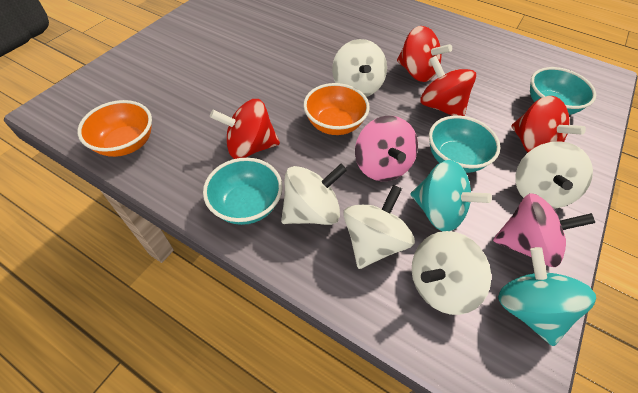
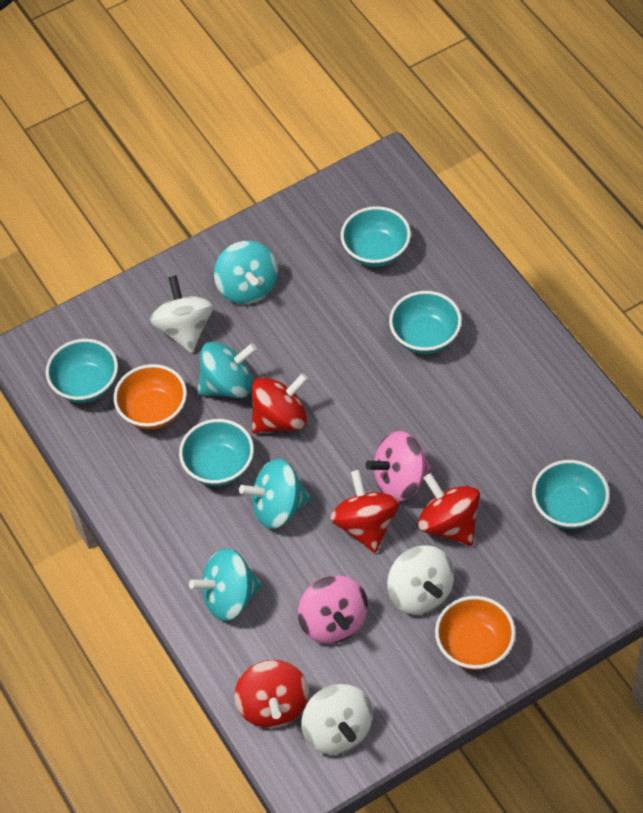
turquoise bowl: [203,158,283,225] [429,115,500,173] [530,67,596,115] = 3 -> [46,339,118,403] [179,419,254,486] [341,206,411,267] [389,291,462,354] [532,460,610,529] = 5
turquoise spinning top: [411,160,492,231] [498,247,596,346] = 2 -> [189,548,262,621] [197,342,257,398] [214,241,278,304] [239,459,311,529] = 4
white spinning top: [281,164,347,225] [332,39,387,97] [343,185,415,269] [412,231,491,315] [515,141,593,209] = 5 -> [149,275,214,353] [301,684,373,754] [387,545,454,615] = 3

